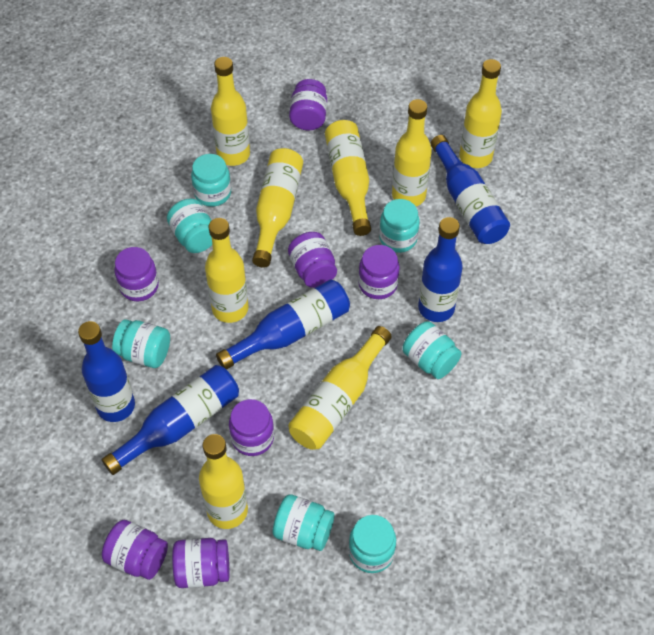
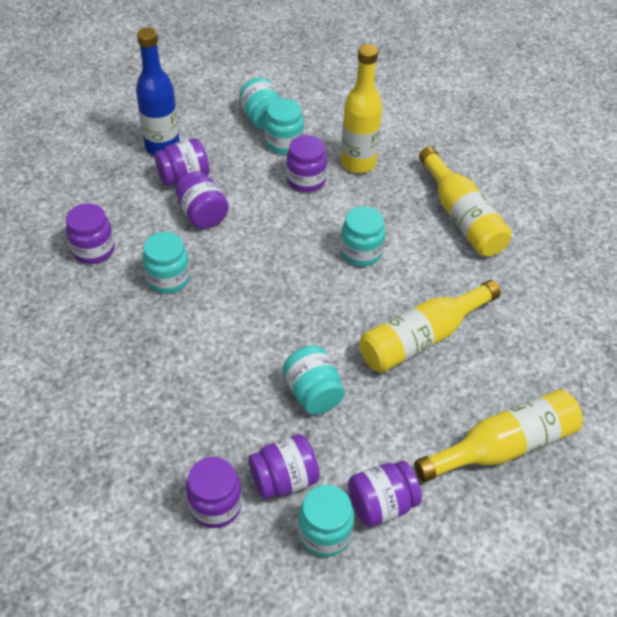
blue bottle: [78,321,135,422] [102,365,239,475] [216,279,350,370] [418,217,463,322] [431,135,510,244] = 5 -> [136,28,180,156] = 1
turquoise jar: [112,319,170,368] [167,199,212,253] [191,154,231,207] [273,494,335,551] [349,515,396,573] [379,199,420,253] [403,321,462,379] = 7 -> [142,232,190,294] [239,77,281,130] [265,99,304,154] [283,346,345,415] [298,485,354,557] [341,206,385,267] = 6
yellow bottle: [199,434,248,529] [205,218,249,323] [211,57,250,166] [252,148,303,268] [288,326,392,450] [325,120,371,236] [392,99,432,206] [459,59,502,168] = 8 -> [341,44,382,173] [359,280,501,373] [414,389,583,482] [419,147,512,256] = 4

